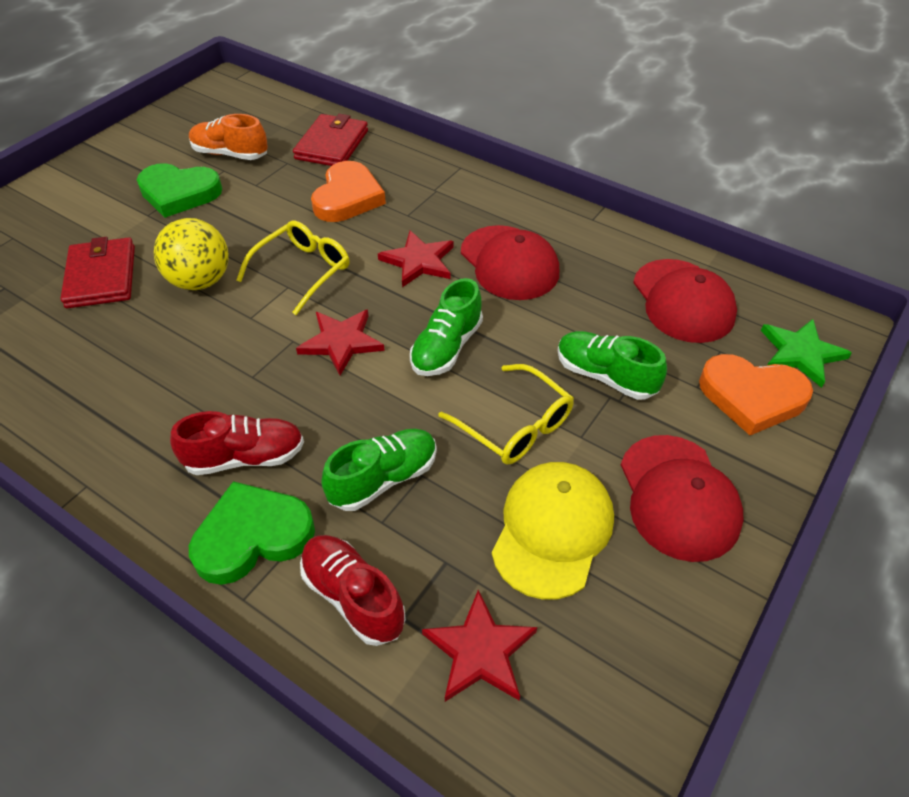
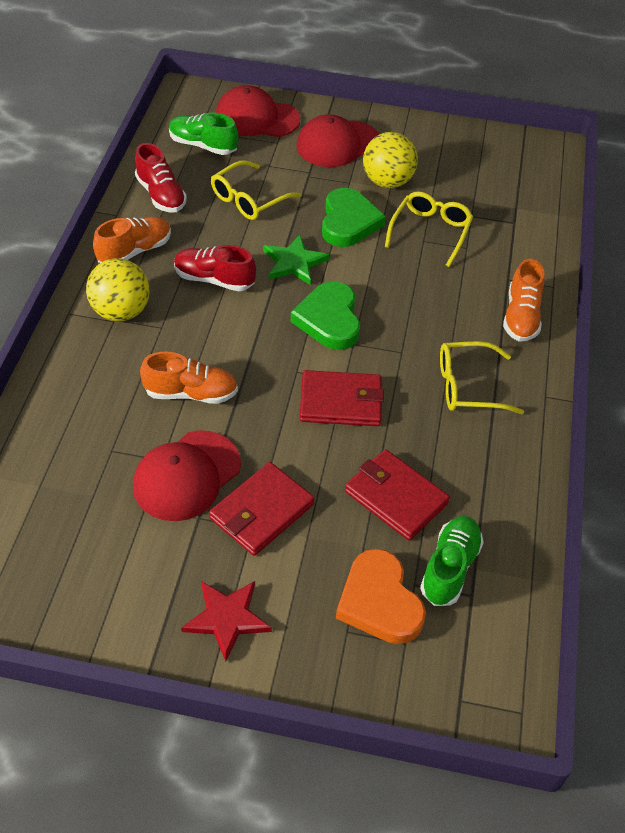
green shoe: [321,429,437,511] [410,278,483,376] [558,331,667,400] = 3 -> [169,113,239,155] [420,516,484,606] = 2
orange heart: [311,161,386,222] [699,354,813,435] = 2 -> [336,549,426,644] = 1
orange shoe: [189,114,268,160] = 1 -> [93,217,171,263] [140,352,238,404] [503,259,545,342] = 3
red star: [296,310,385,375] [378,230,454,287] [422,590,537,702] = 3 -> [181,581,272,662] = 1
red wallet: [60,237,135,308] [293,114,368,166] = 2 -> [209,462,315,556] [300,370,384,426] [345,449,450,541] = 3
yellow ball: [154,218,229,290] = 1 -> [86,258,150,321] [363,132,418,188] = 2
yellow cap: [492,462,614,600] = 1 -> none = 0
yellow glasses: [236,221,349,315] [438,364,574,465] = 2 -> [211,160,302,220] [385,192,473,267] [440,341,524,414] = 3

